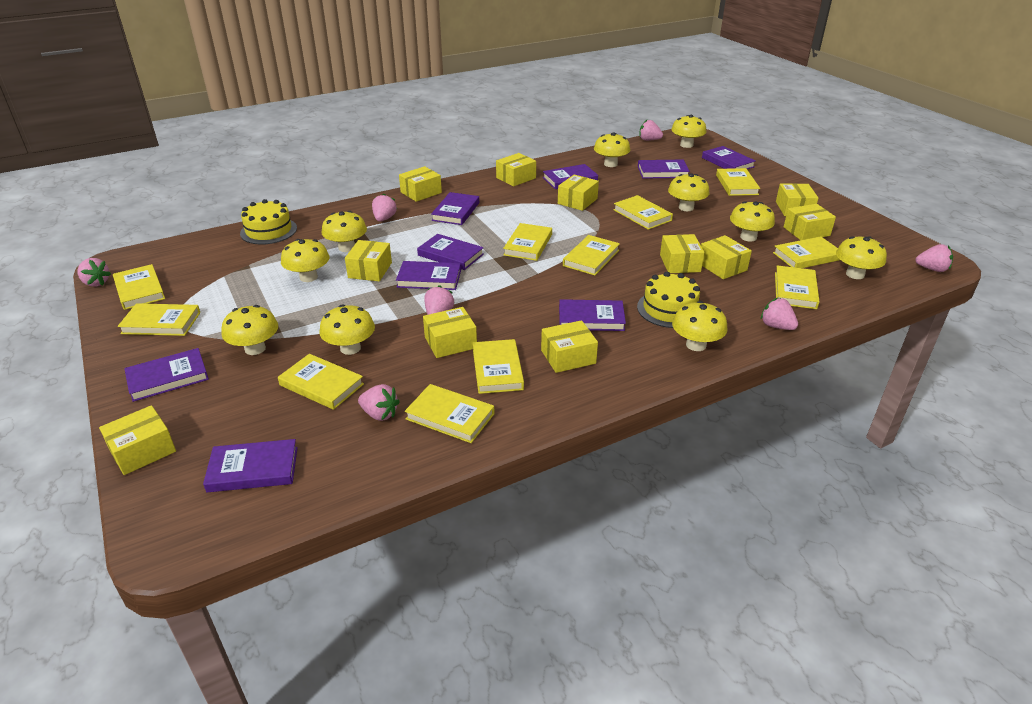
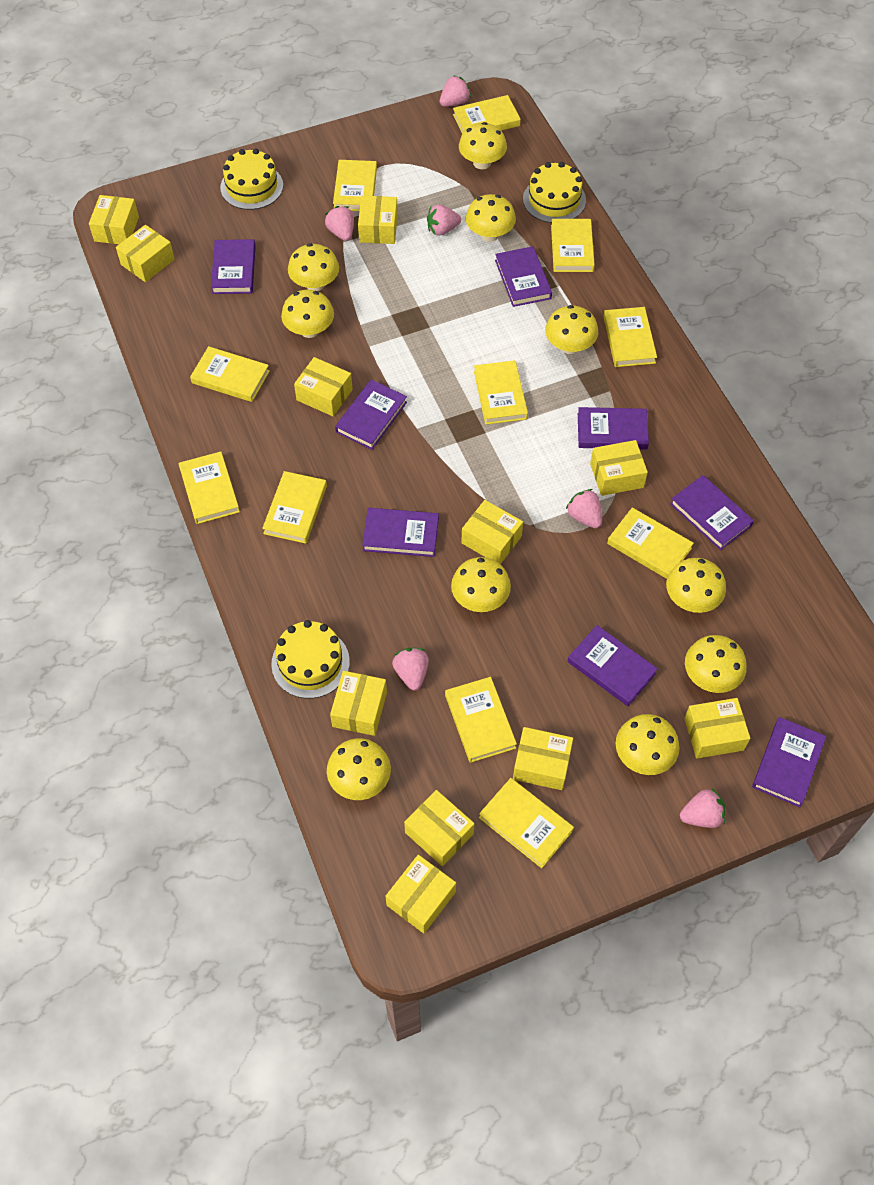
pink strawberry: [78,258,111,287] [358,384,400,421] [372,193,397,222] [424,285,454,315] [639,120,663,141] [761,298,798,330] [915,244,953,272] = 7 -> [325,206,354,241] [392,648,429,691] [427,205,461,236] [440,75,471,107] [566,489,602,528] [680,789,726,828] = 6
purple book: [124,348,209,402] [203,439,298,492] [396,261,461,290] [417,234,484,270] [431,192,479,225] [543,164,598,189] [559,299,626,331] [638,160,690,179] [702,146,756,169] = 9 -> [211,239,256,294] [335,380,407,450] [362,508,439,557] [495,246,552,307] [567,625,658,706] [578,407,649,450] [670,475,754,550] [752,717,826,807] = 8
yellow cake: [240,199,297,245] [637,272,700,328] = 2 -> [220,149,283,210] [271,620,350,699] [523,162,586,223] = 3

